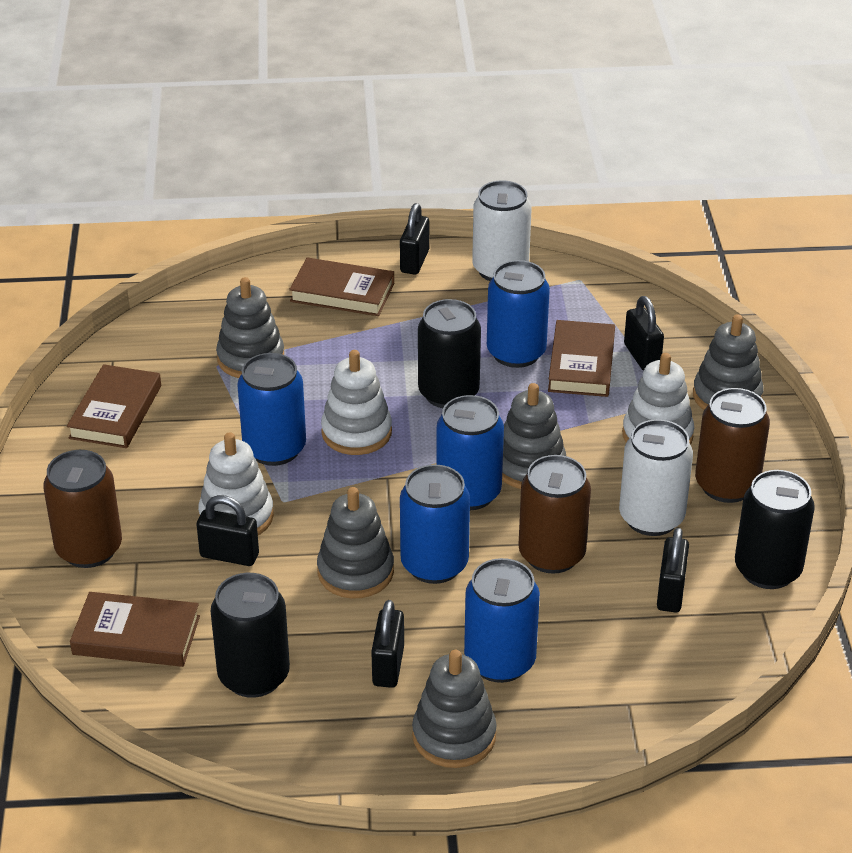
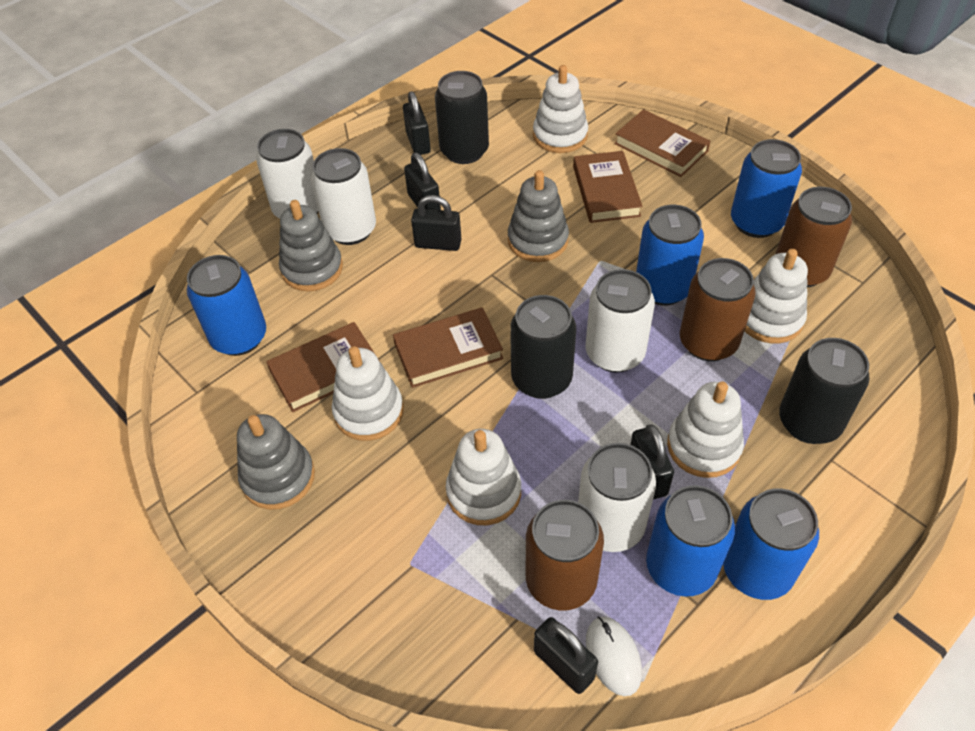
grey stacking toy: [216,277,284,378] [317,487,394,599] [412,650,497,768] [502,383,566,489] [693,314,763,410] = 5 -> [237,414,315,510] [279,200,343,291] [508,170,569,262] = 3
white can: [472,180,532,281] [619,419,693,536] = 2 -> [256,129,318,219] [311,148,376,245] [578,443,656,552] [585,269,655,373] = 4
white mouse: none = 0 -> [586,617,642,696] = 1
white stacking toy: [198,432,274,535] [321,350,392,455] [622,353,694,445] = 3 -> [332,346,404,441] [446,429,521,525] [533,65,588,153] [667,381,744,478] [745,249,808,343] = 5

